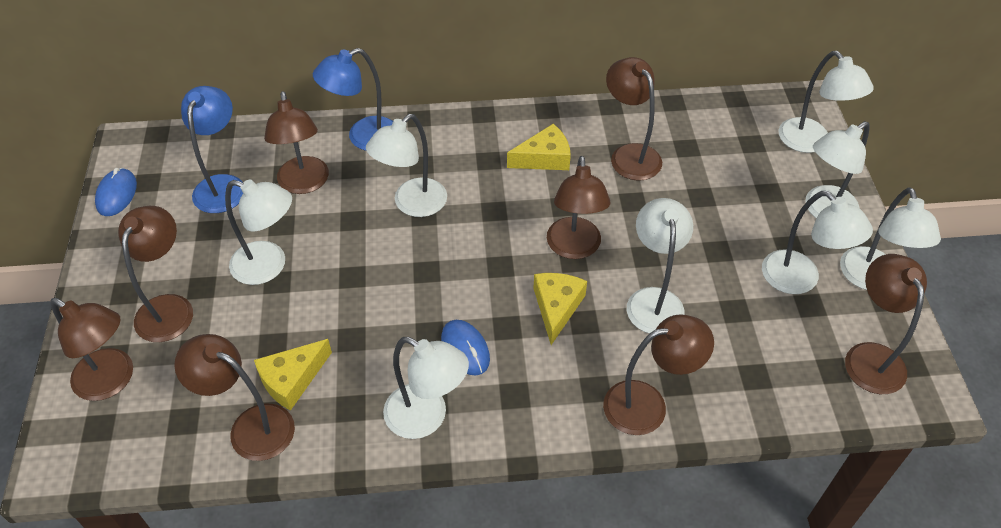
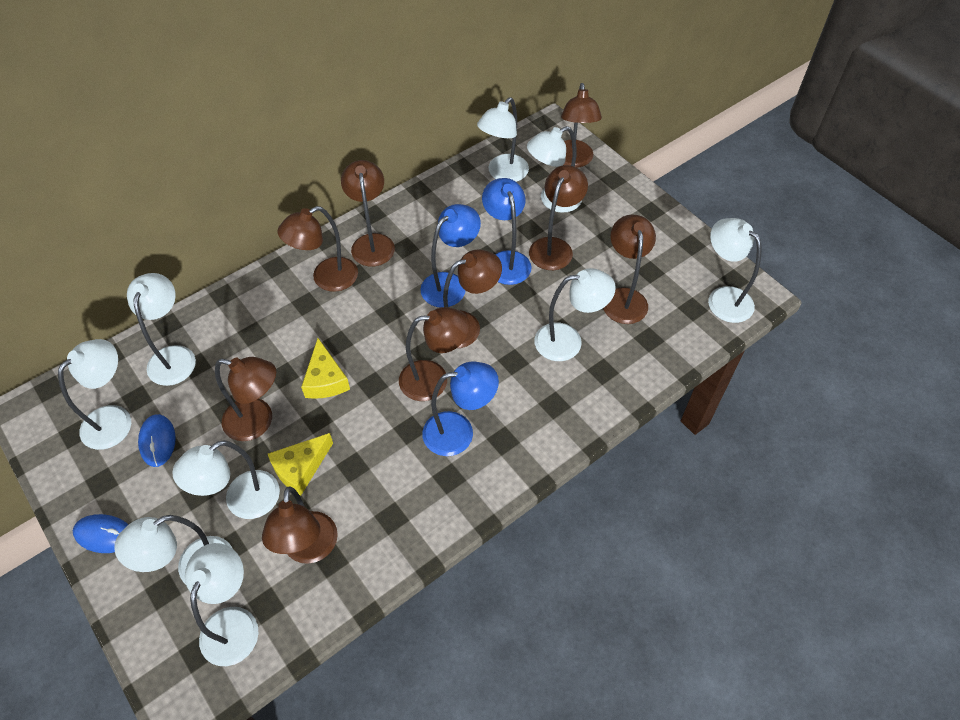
blue lamp: [181,86,243,213] [313,48,393,151] = 2 -> [420,204,481,307] [422,361,499,456] [482,178,532,285] = 3
brown lamp: [50,298,133,401] [118,206,193,342] [174,334,295,461] [264,91,329,194] [547,156,610,259] [603,314,714,435] [606,57,662,181] [845,254,927,394] = 8 -> [215,357,276,441] [262,487,338,564] [277,206,358,292] [341,160,395,267] [399,307,470,401] [443,249,502,348] [529,165,588,270] [561,83,602,168] [603,215,656,324] = 9
white lamp: [225,179,292,285] [366,114,447,217] [383,337,469,439] [627,198,693,333] [762,191,873,294] [779,51,874,153] [805,121,870,218] [840,187,941,290] = 8 -> [58,339,131,450] [114,515,232,584] [127,273,196,386] [172,440,280,519] [185,543,259,666] [477,97,529,182] [527,126,582,213] [534,268,616,361] [708,218,762,323] = 9
yellow cheese: [254,339,332,411] [507,124,571,170] [533,273,587,345] = 3 -> [268,433,333,496] [301,338,350,399] = 2

